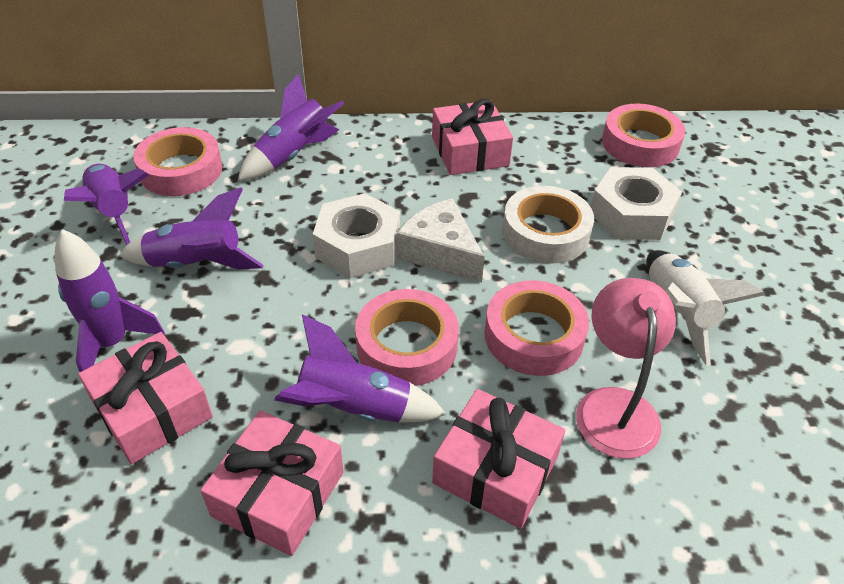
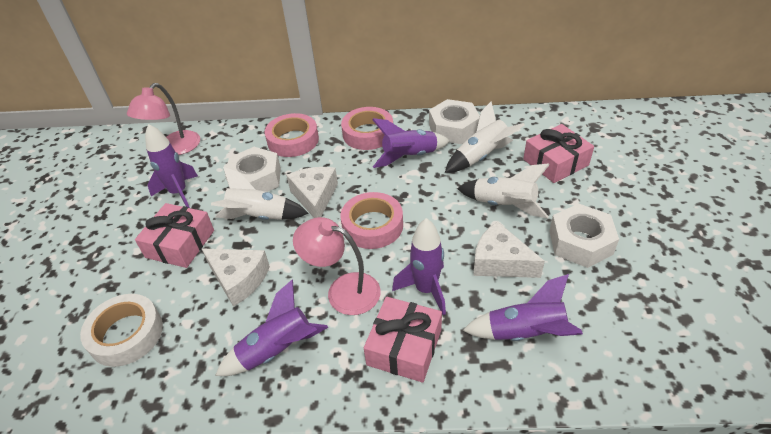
pink gift: [78,332,213,464] [200,411,344,556] [432,99,513,175] [432,389,565,529] = 4 -> [135,203,214,268] [364,297,442,383] [523,124,594,183] = 3
pink lamp: [576,278,676,459] = 1 -> [127,83,200,155] [293,217,381,315] = 2
pink tape: [133,127,223,196] [355,289,459,386] [484,280,589,376] [602,104,685,167] = 4 -> [265,113,319,157] [341,107,393,150] [341,192,403,249] = 3
white cheese: [397,198,485,282] = 1 -> [202,249,270,307] [286,167,338,218] [473,221,545,278] = 3
white nut: [313,193,400,278] [591,167,682,240] = 2 -> [225,147,281,192] [429,99,480,144] [549,203,619,268] = 3
white rocket: [646,250,765,366] = 1 -> [211,167,309,220] [445,102,524,173] [457,163,550,218] = 3

